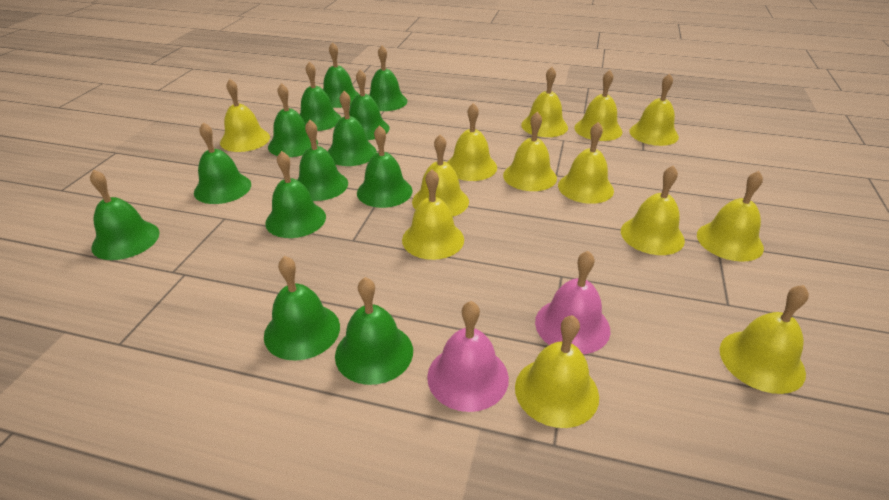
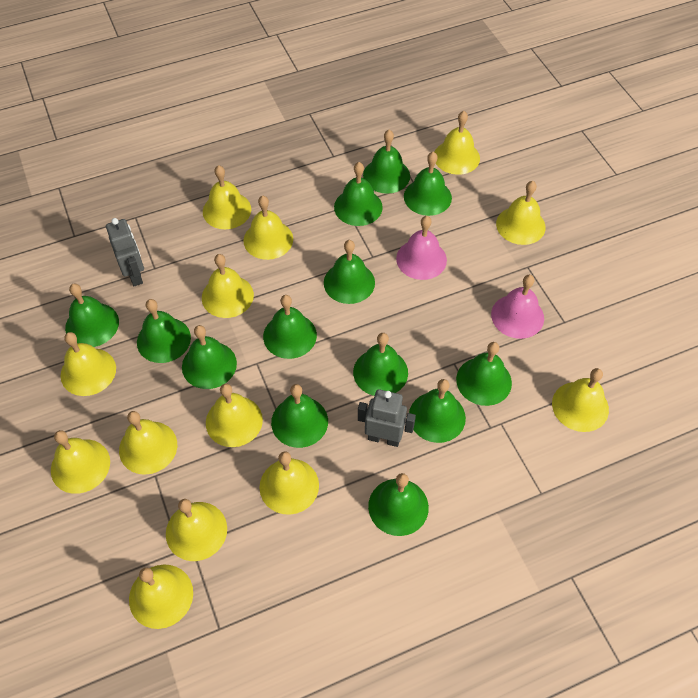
grey robot: none = 0 -> [106,218,144,286] [358,389,416,447] = 2

